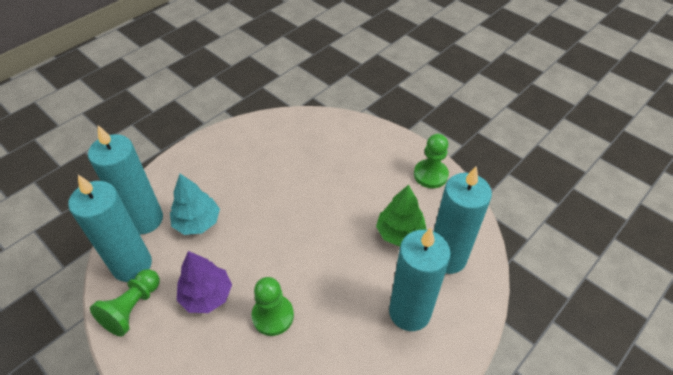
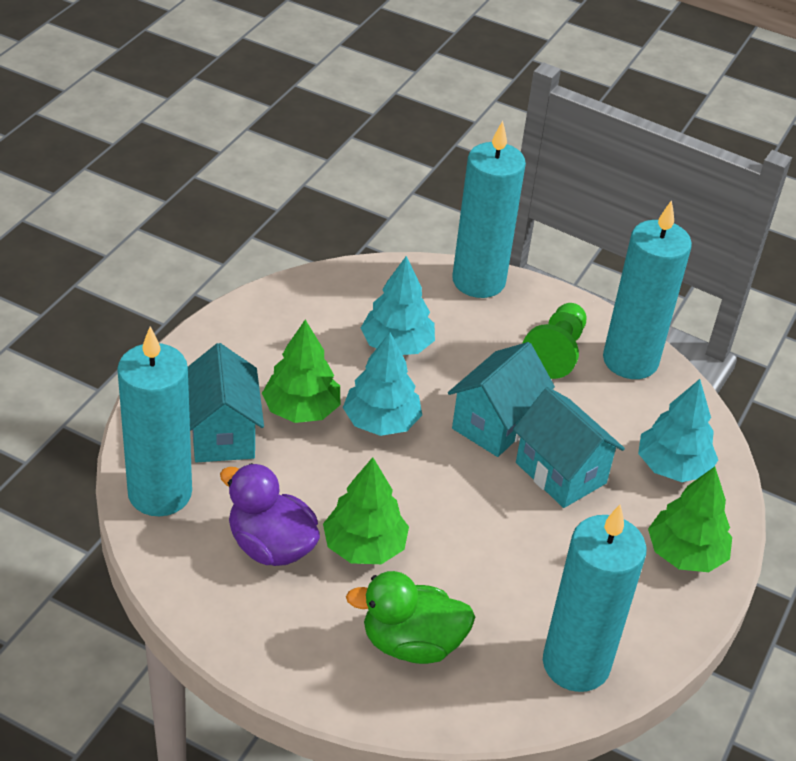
green duck: none = 0 -> [346,571,475,664] = 1
green pawn: [90,269,160,337] [251,277,294,336] [414,134,449,188] = 3 -> [522,303,586,379] = 1
green tree: [376,184,427,247] = 1 -> [262,319,340,423] [323,457,409,564] [648,467,732,572] = 3
purple duck: none = 0 -> [220,463,320,566] = 1
purple tree: [177,251,232,313] = 1 -> none = 0
turquoise house: none = 0 -> [188,343,264,462] [448,342,555,457] [513,387,625,508] = 3
turquoise tree: [170,174,220,235] = 1 -> [343,333,422,436] [361,256,435,355] [638,379,718,482] = 3

